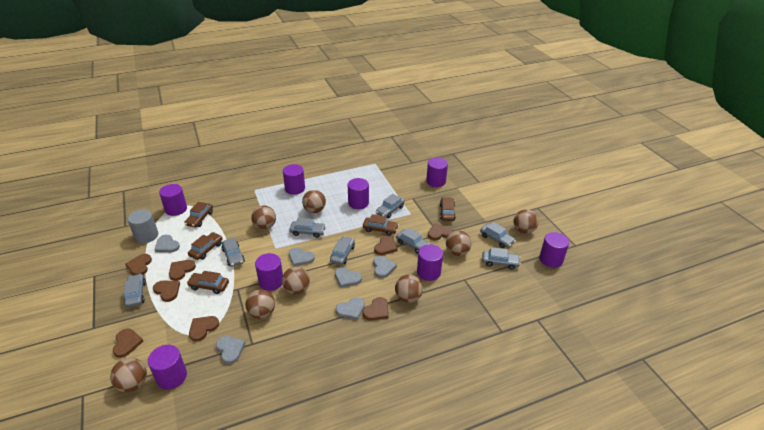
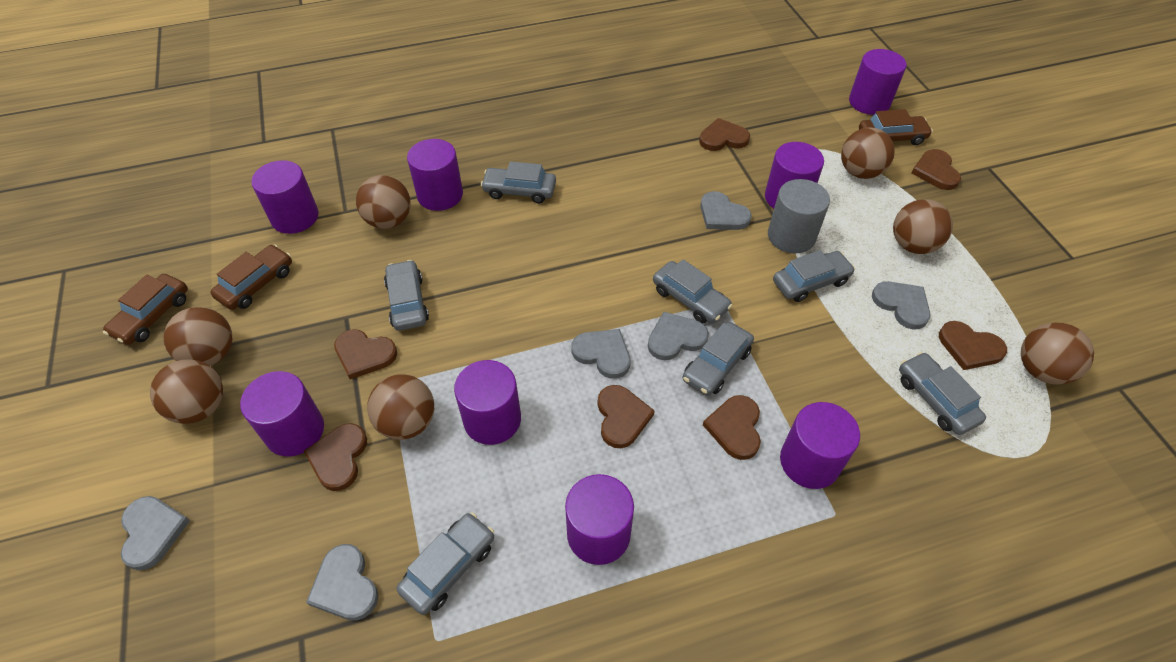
brown ball: [110,358,147,392] [245,289,275,319] [251,205,276,230] [282,267,310,295] [302,190,326,213] [395,274,423,303] [446,231,471,256] [514,209,539,234] = 8 -> [150,359,223,424] [164,307,232,366] [356,175,411,229] [367,374,434,440] [841,127,895,179] [893,199,953,254] [1021,323,1094,385] = 7
brown car: [185,202,213,228] [187,271,229,294] [188,232,223,260] [363,214,399,236] [440,197,456,221] = 5 -> [103,274,188,345] [210,245,292,310] [859,109,933,145] = 3
brown heart: [113,329,143,358] [125,254,152,275] [153,281,180,302] [169,260,196,281] [189,316,219,341] [363,297,389,321] [374,235,398,255] [428,223,453,241] = 8 -> [304,423,367,491] [334,329,397,379] [598,385,655,448] [699,118,750,151] [703,395,761,460] [911,149,961,190] [939,321,1007,370] = 7
grey car: [124,274,146,307] [222,238,245,267] [289,218,326,238] [330,236,355,265] [376,194,405,218] [396,228,430,254] [480,222,516,248] [482,247,521,270] = 8 -> [384,260,429,331] [397,513,494,615] [481,161,556,203] [653,259,732,323] [683,322,754,396] [773,250,855,302] [899,352,986,435] = 7

